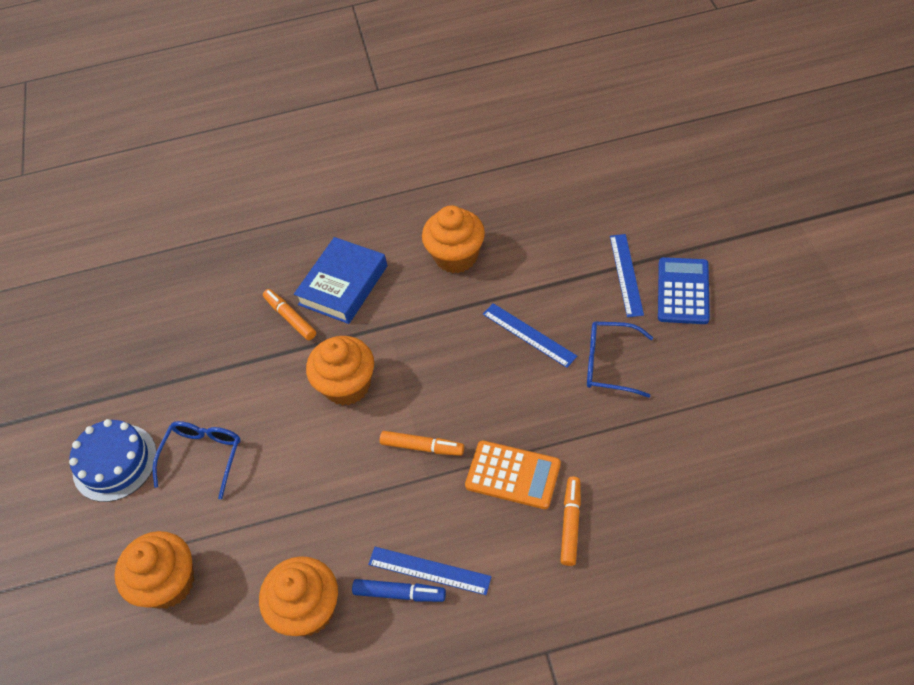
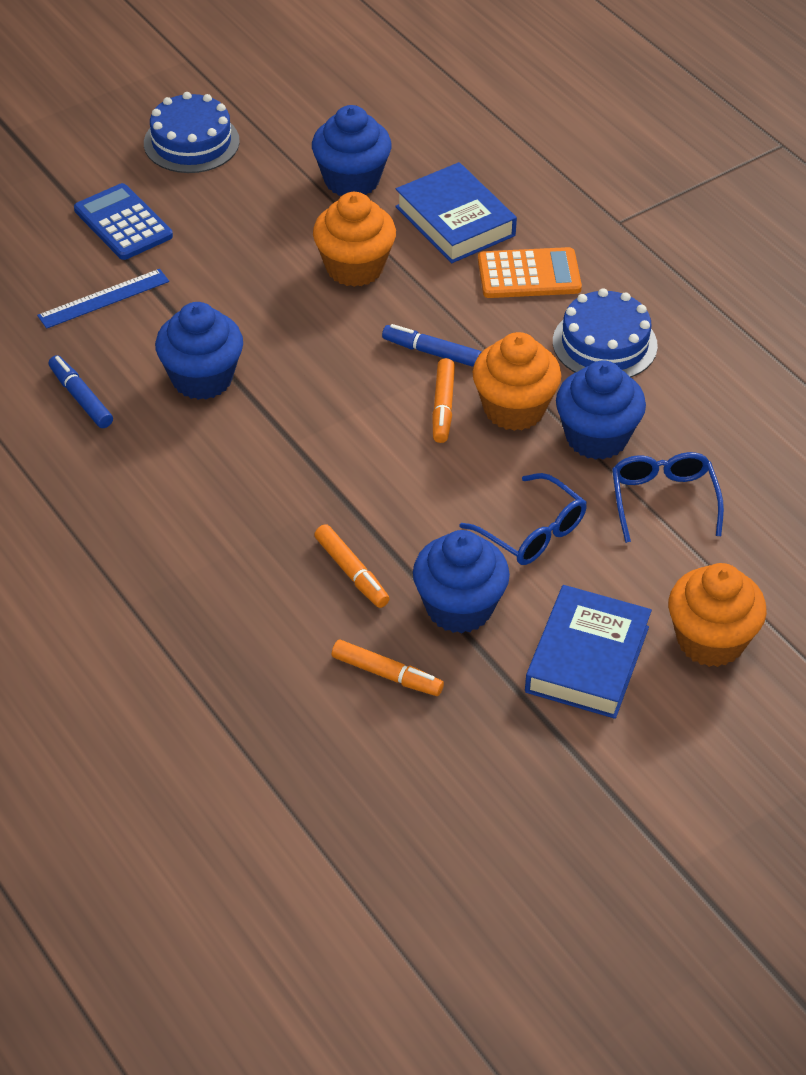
blue book: [294,237,387,324] = 1 -> [395,162,517,263] [525,585,652,719] = 2
blue cake: [69,419,157,502] = 1 -> [144,92,240,173] [553,288,658,377] = 2
blue cupcake: none = 0 -> [155,302,243,400] [312,105,392,196] [413,530,510,633] [556,361,646,460] = 4
blue marker: [352,579,446,602] = 1 -> [49,355,113,428] [382,324,482,367] = 2
blue ruler: [368,547,492,595] [483,303,577,368] [610,234,644,317] = 3 -> [37,269,169,329] = 1
orange cupcake: [114,531,194,609] [259,556,338,636] [306,336,374,406] [422,205,485,273] = 4 -> [313,192,396,287] [472,332,561,431] [668,563,767,667] = 3

